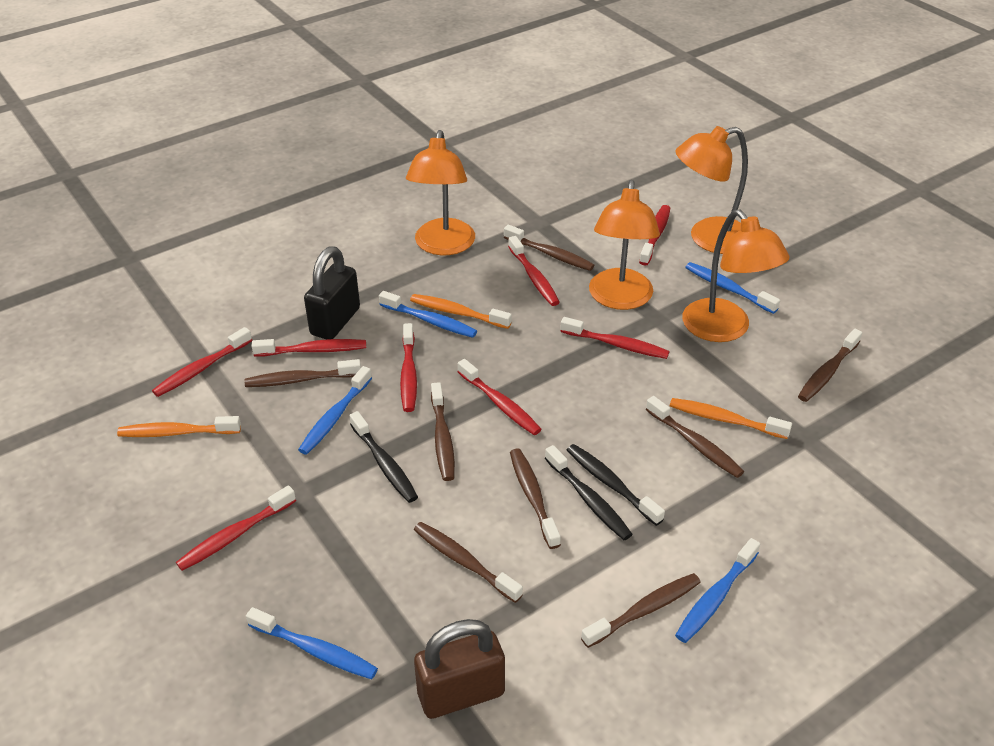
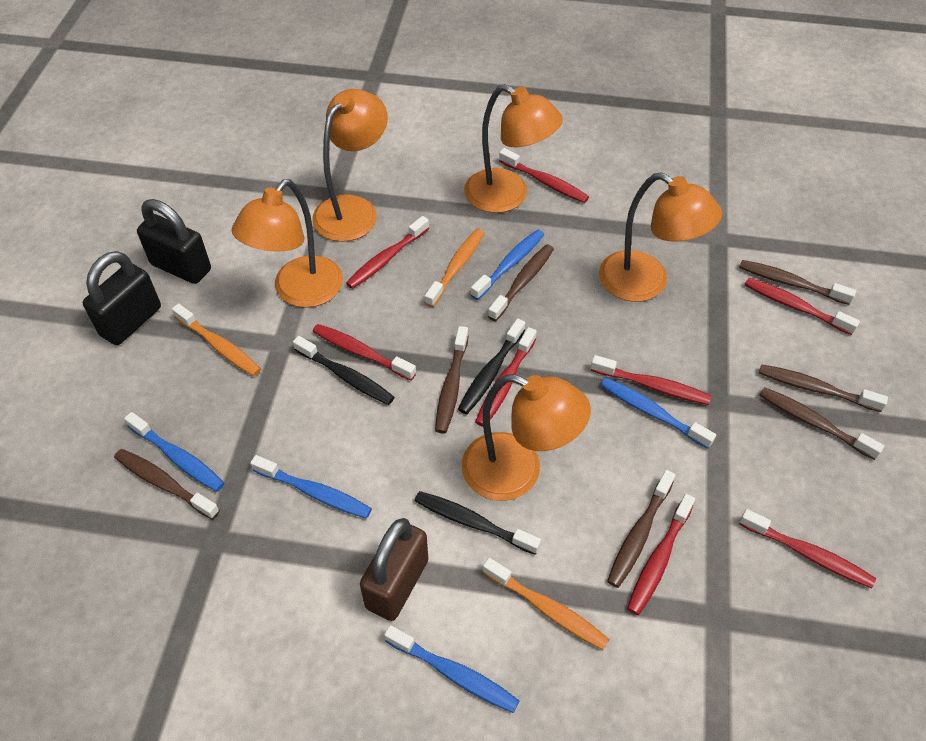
black padlock: [304,246,360,340] = 1 -> [83,251,161,345] [137,199,211,284] = 2
brown toothbrush: [245,359,361,387] [414,522,523,603] [431,382,455,481] [504,225,594,271] [510,448,561,549] [581,573,701,648] [646,396,744,478] [798,329,862,402] = 8 -> [114,449,220,520] [435,326,469,434] [488,244,554,321] [607,470,675,588] [739,260,856,305] [759,364,888,412] [759,387,884,460] = 7
orange lamp: [406,130,475,255] [589,180,660,310] [675,126,748,254] [682,210,790,342] = 4 -> [232,179,343,308] [312,89,388,242] [462,374,591,501] [464,84,563,213] [599,172,722,302] = 5

